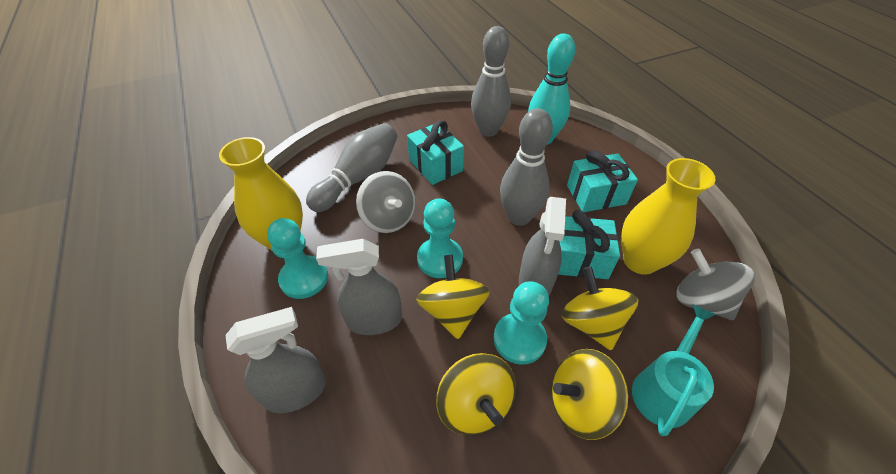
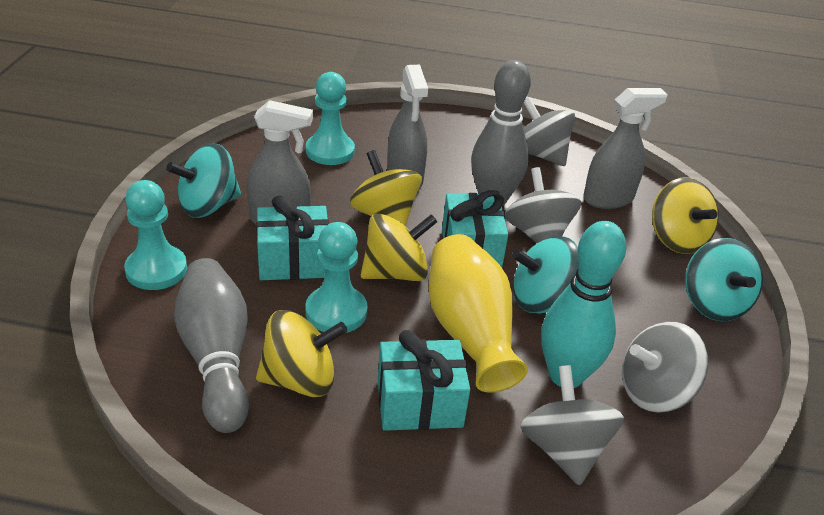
grey bowling pin: [306,123,397,212] [471,26,511,137] [500,108,553,226] = 3 -> [174,258,249,433] [471,60,531,206] = 2
grey spinning top: [356,171,415,233] [676,249,755,320] = 2 -> [505,167,581,243] [520,365,624,486] [524,97,575,166] [622,322,708,413] = 4
turquoise spinning top: none = 0 -> [166,144,241,218] [512,236,578,313] [685,238,763,321] = 3
turquoise watering can: [632,305,717,436] = 1 -> none = 0
yellow vase: [219,137,303,250] [621,158,716,275] = 2 -> [428,234,528,393] = 1

